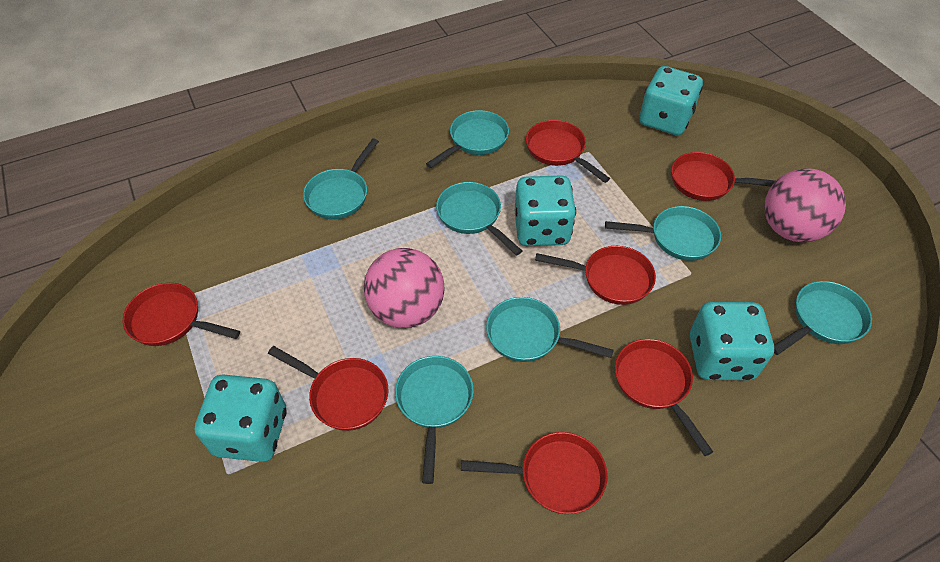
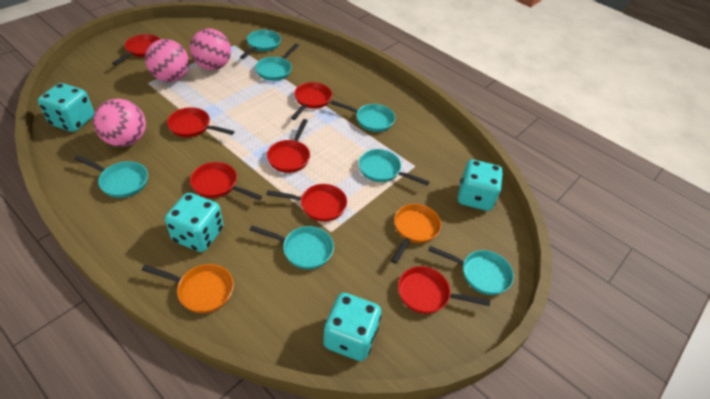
orange pan: none = 0 -> [142,264,234,313] [391,204,441,264] = 2
pink ball: [364,248,445,328] [764,168,846,242] = 2 -> [93,99,146,147] [145,39,189,82] [190,28,231,70] = 3

